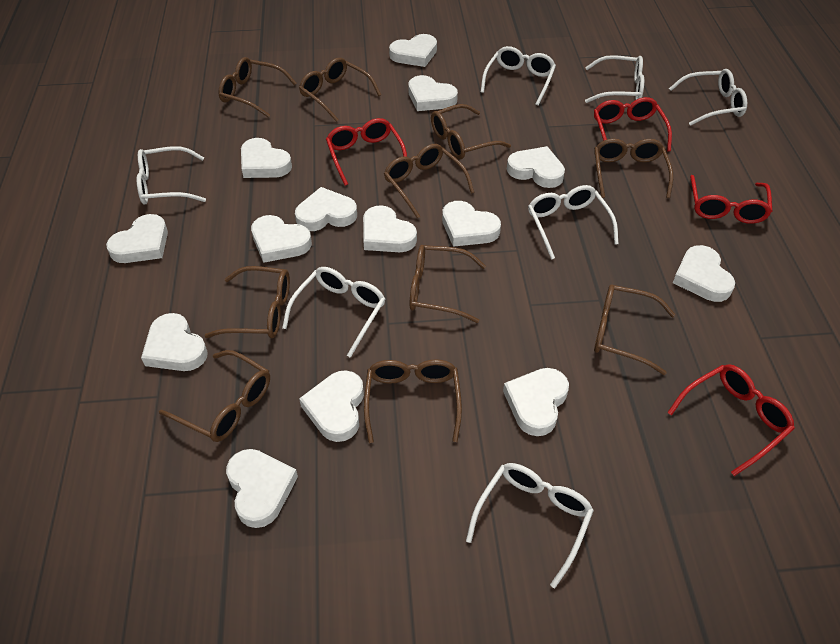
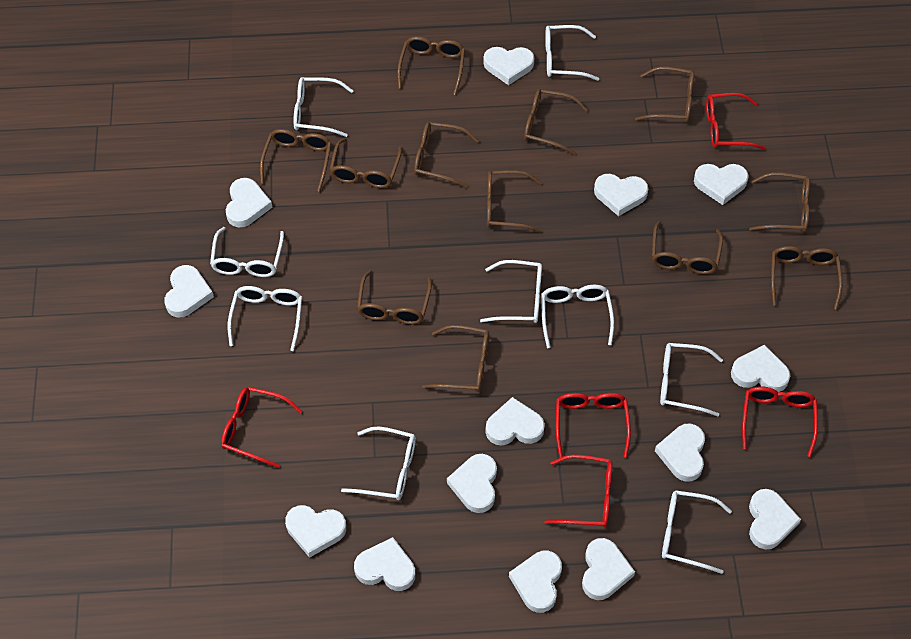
brown glasses: [159,350,270,442] [205,266,290,338] [218,57,297,118] [299,58,381,122] [364,359,462,443] [384,144,474,218] [409,245,486,323] [431,104,511,159] [594,139,673,198] [594,284,676,375] = 10 -> [260,129,332,192] [330,138,402,188] [357,270,432,325] [397,36,465,95] [414,122,479,188] [422,325,489,392] [487,170,542,233] [524,89,588,155] [635,67,694,123] [652,221,723,274] [749,172,810,232] [771,246,843,309] = 12
red glasses: [326,118,407,186] [594,97,672,152] [667,364,795,476] [690,175,773,224] = 4 -> [221,387,302,468] [544,454,612,527] [556,393,631,458] [706,93,766,150] [742,386,818,457] = 5
white glasses: [137,146,206,205] [282,267,385,358] [466,463,594,588] [481,46,556,106] [528,185,619,260] [585,55,644,103] [669,69,747,126] = 7 -> [210,227,284,277] [227,286,302,351] [294,77,354,137] [341,426,416,500] [480,260,542,323] [541,285,614,348] [545,25,599,81] [660,343,723,416] [662,490,732,574] = 9

